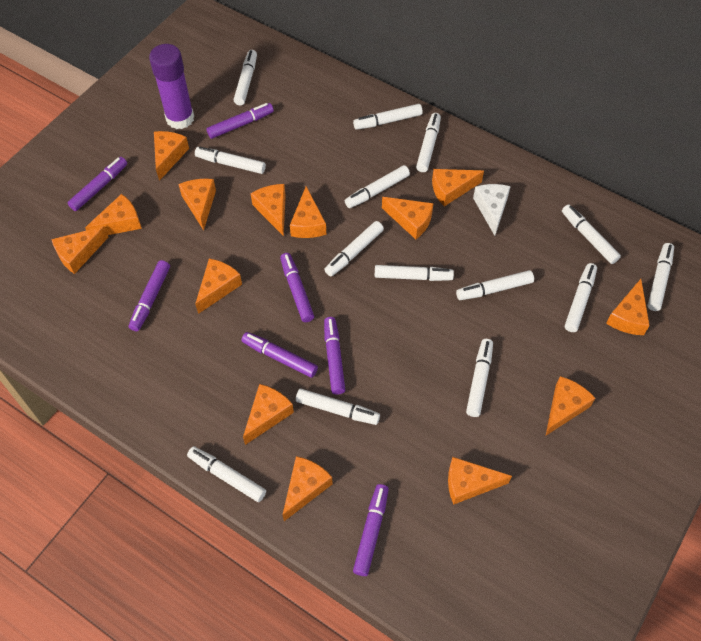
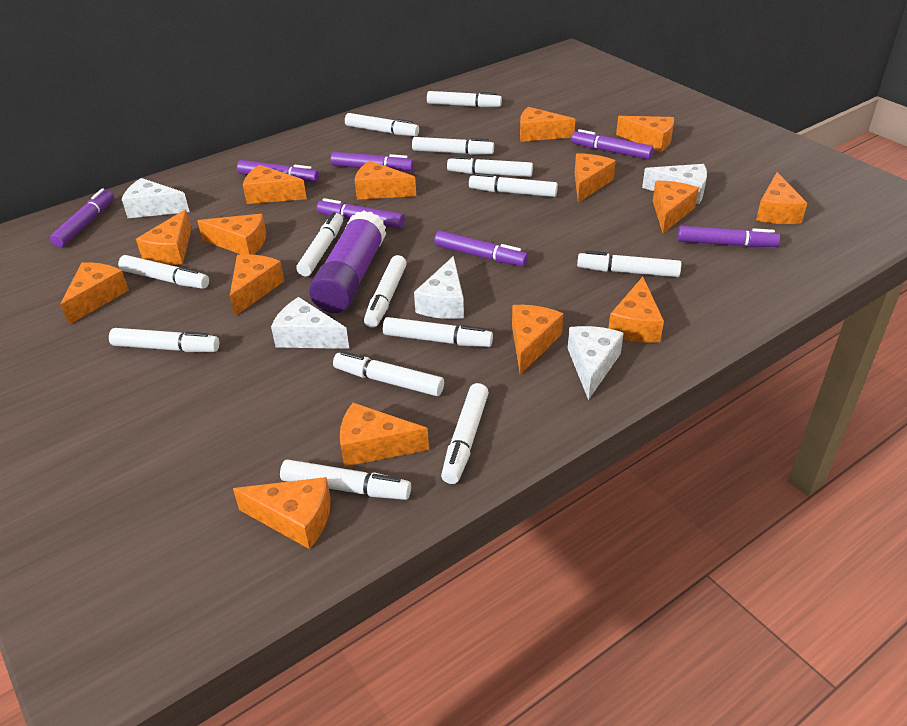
orange cheese: [51,226,108,274] [85,194,142,235] [154,131,189,181] [178,179,216,230] [195,258,242,314] [243,384,294,445] [251,184,286,236] [283,456,333,521] [290,186,326,238] [382,197,434,239] [432,169,484,206] [448,457,512,505] [546,376,595,435] [606,279,650,335] = 14 -> [60,262,129,325] [136,209,191,265] [197,214,266,255] [230,254,284,316] [233,477,331,549] [243,165,307,204] [340,403,429,467] [355,160,416,200] [512,305,563,375] [520,107,575,142] [575,153,616,203] [608,277,664,343] [616,116,674,152] [653,181,699,233] [756,172,807,224] = 15
white cheese: [473,184,511,236] = 1 -> [122,178,190,218] [271,297,349,349] [414,256,464,319] [568,326,624,400] [642,164,707,204] = 5

